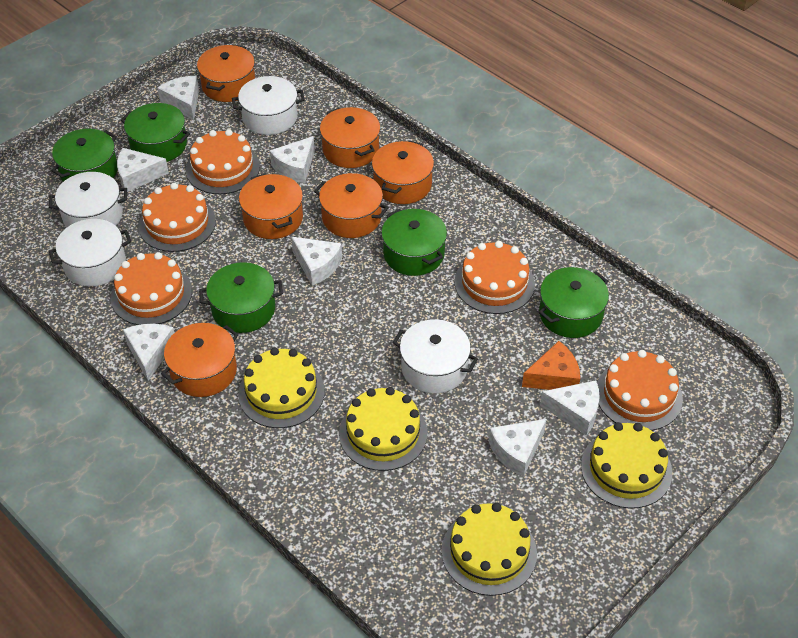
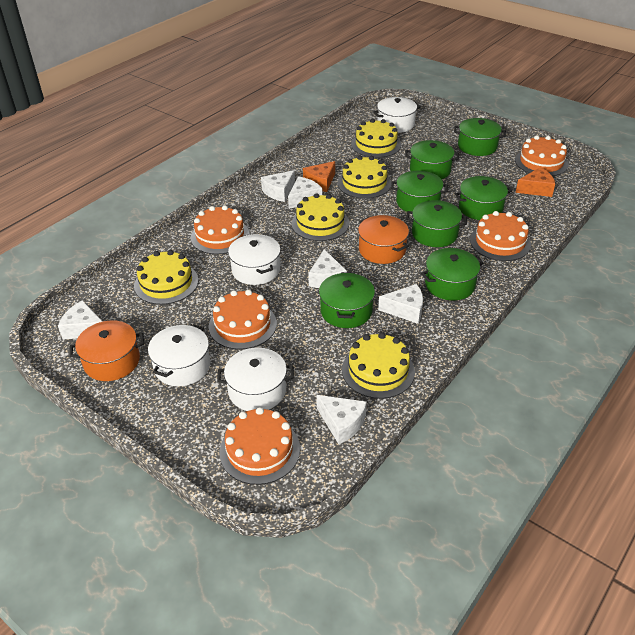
green pot: [51,129,118,182] [121,103,190,162] [199,262,283,333] [381,209,447,276] [539,267,609,338] = 5 -> [319,272,375,328] [391,171,448,212] [405,140,459,179] [406,200,467,247] [421,248,483,301] [454,118,506,156] [455,176,512,220] = 7
orange cheese: [522,341,580,390] = 1 -> [303,161,335,192] [515,167,555,197] = 2
orange pot: [161,323,238,397] [197,45,255,102] [239,173,303,239] [314,173,388,238] [320,107,380,168] [372,140,434,204] = 6 -> [70,320,144,381] [358,215,409,264] = 2
white cheese: [117,148,169,192] [123,324,174,381] [157,76,199,120] [270,136,315,183] [291,237,342,286] [489,419,546,477] [540,380,600,436] = 7 -> [58,300,103,340] [261,170,295,202] [288,176,322,209] [308,249,347,288] [317,395,367,444] [378,284,423,324] = 6
yellow cake: [238,347,325,428] [339,387,428,471] [442,503,537,596] [581,422,672,509] = 4 -> [134,250,198,305] [292,193,349,241] [338,156,391,199] [342,332,415,399] [351,119,401,158] = 5

